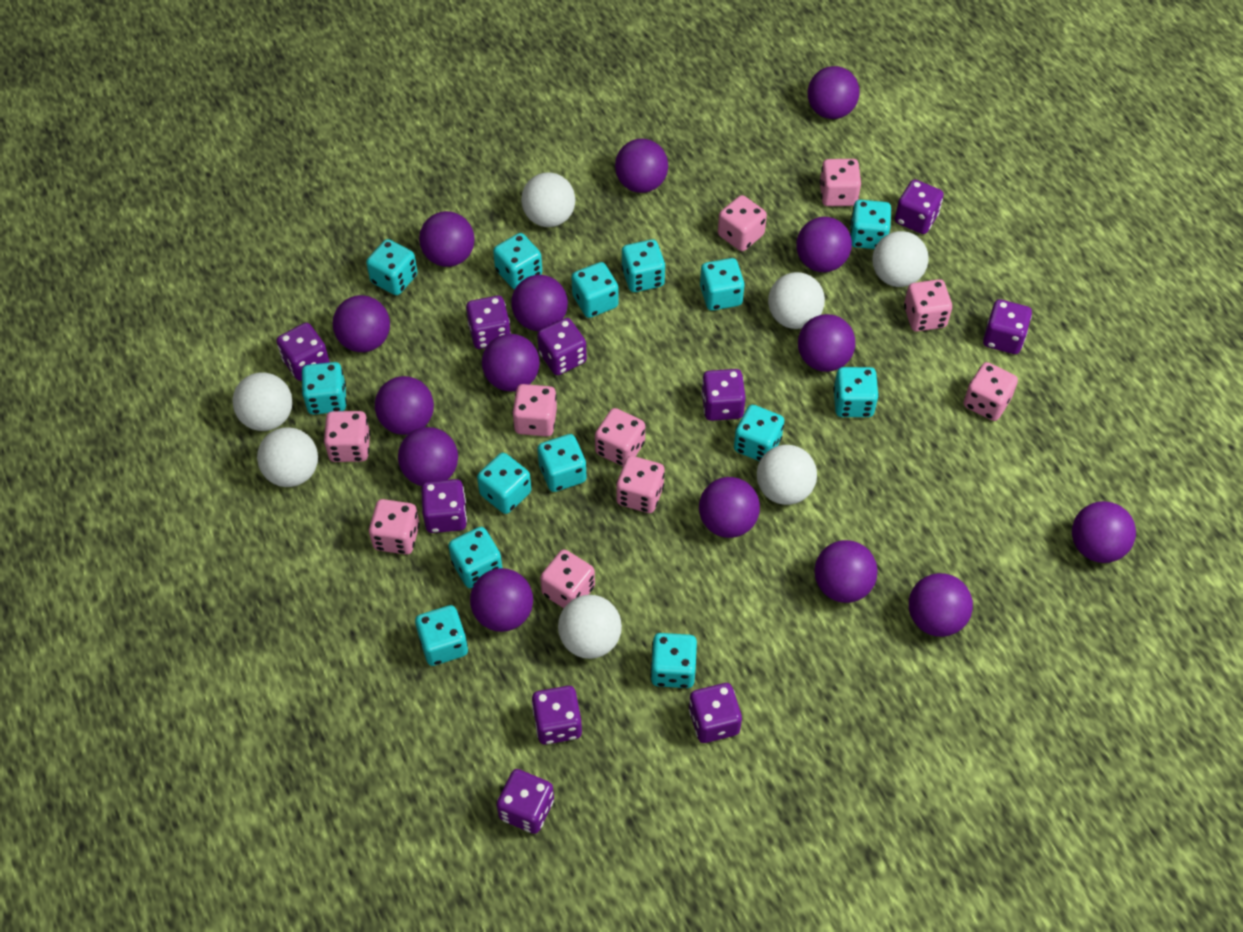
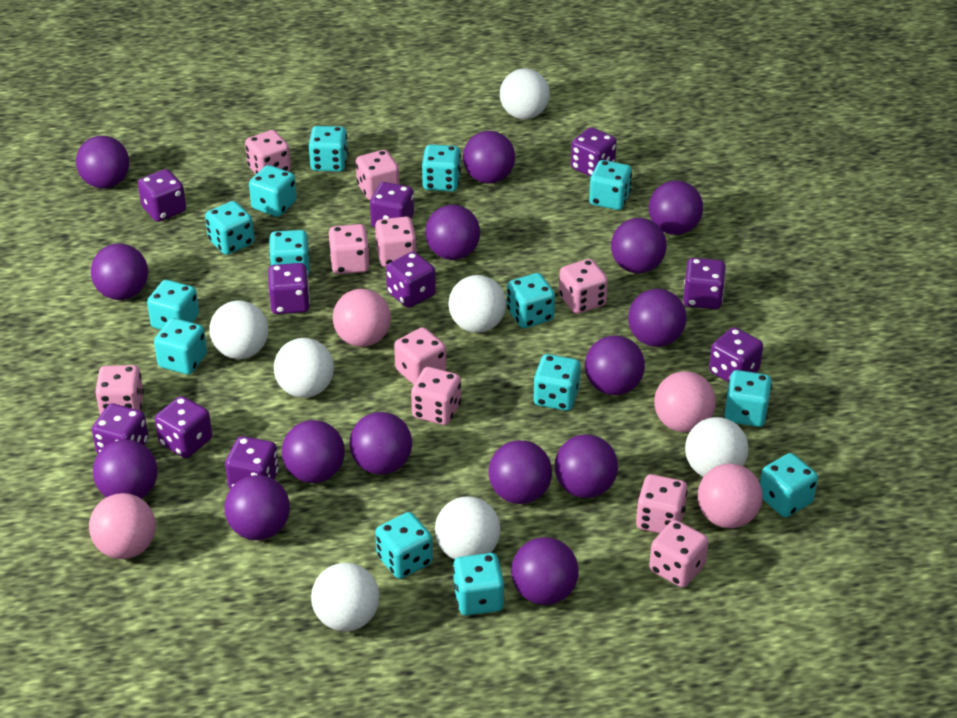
pink ball: none = 0 -> [89,493,156,559] [333,289,391,347] [654,371,716,432] [697,464,763,528] = 4

